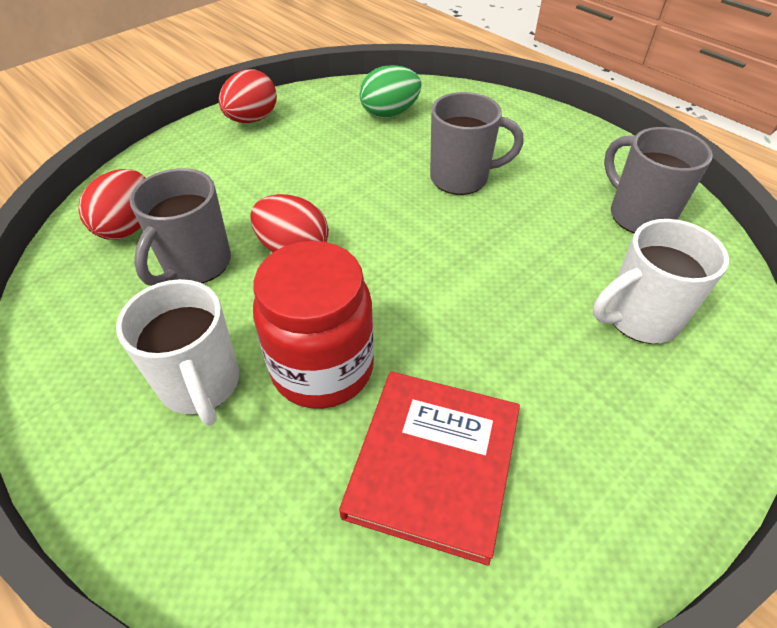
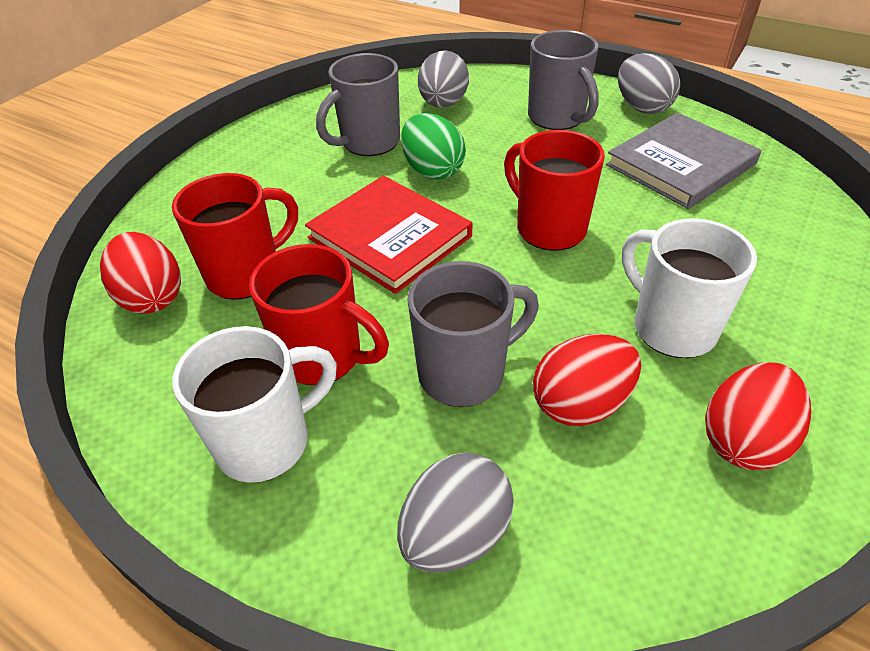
grey book: none = 0 -> [606,113,761,209] = 1
grey egg: none = 0 -> [397,453,514,573] [418,50,469,108] [618,53,681,114] = 3
red jar: [253,241,374,409] = 1 -> none = 0
red mug: none = 0 -> [172,173,298,300] [249,244,389,385] [504,130,605,251] = 3

